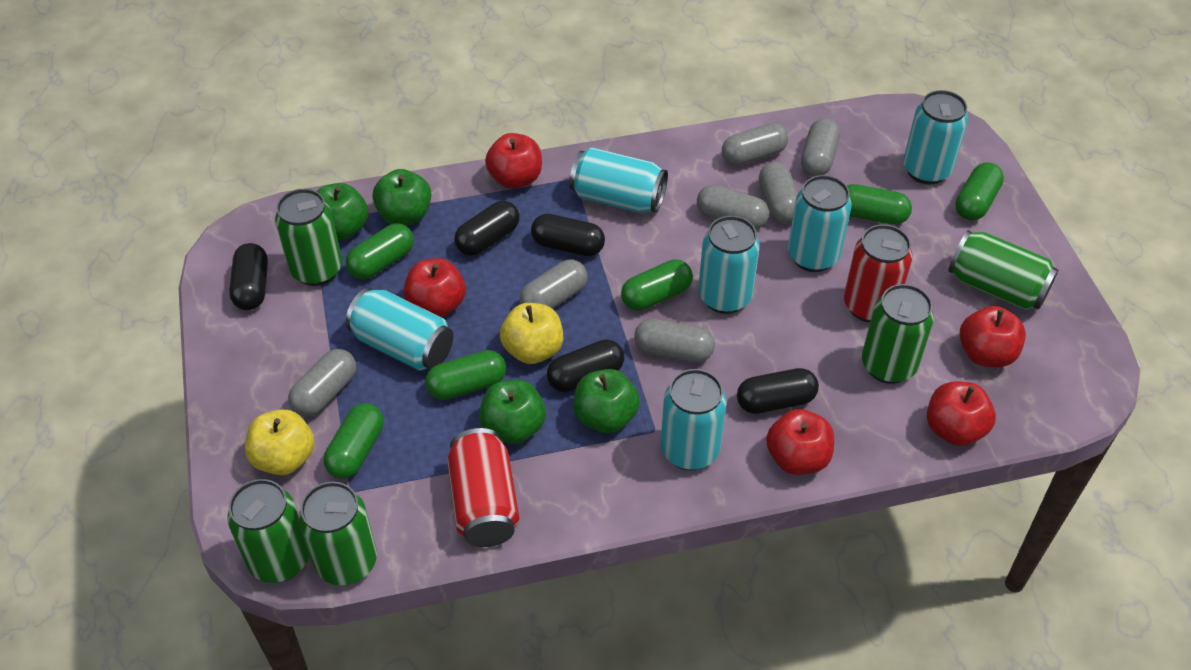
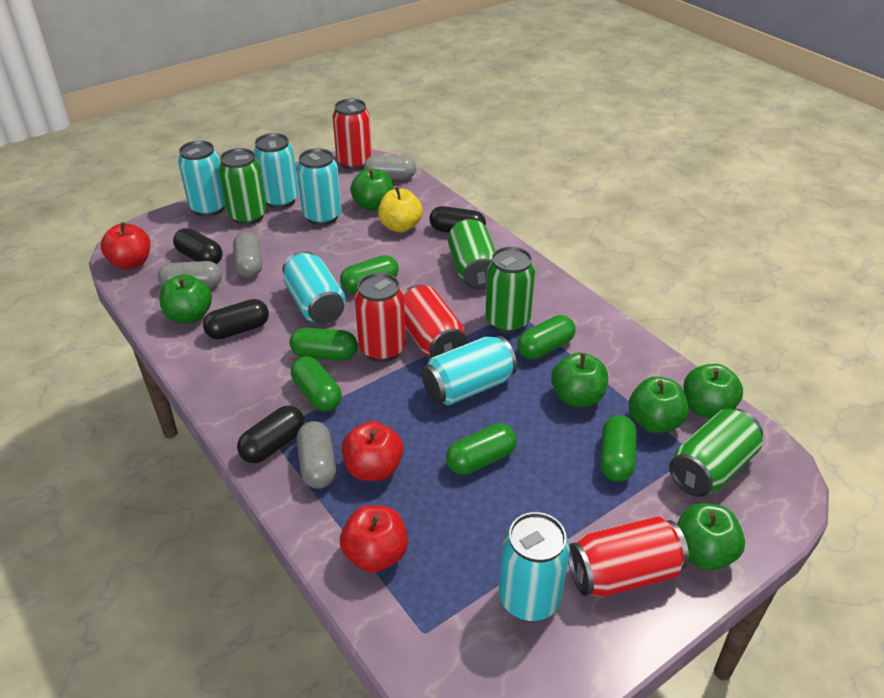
black capsule: [229,243,268,310] [454,201,520,256] [531,214,605,256] [547,339,624,392] [737,368,819,414] = 5 -> [173,228,223,264] [203,299,269,340] [237,405,305,463] [429,206,486,233] = 4
green apple: [317,183,368,240] [373,169,431,225] [479,380,546,444] [574,369,640,433] = 4 -> [159,274,212,324] [350,168,393,211] [551,352,608,407] [629,377,689,433] [677,503,745,570] [684,364,743,419] = 6
green can: [228,479,309,583] [275,189,342,286] [298,482,377,585] [862,284,934,384] [948,230,1058,310] = 5 -> [219,148,267,225] [448,219,496,290] [485,246,535,333] [669,409,763,497] = 4
grey capsule: [288,349,356,417] [519,259,588,309] [634,319,715,362] [697,185,769,229] [722,123,788,166] [759,162,798,223] [801,118,840,176] = 7 -> [158,261,222,288] [233,232,262,278] [297,421,336,489] [364,156,416,179] = 4
red apple: [403,258,466,317] [485,133,542,189] [766,409,834,475] [927,381,996,446] [960,306,1026,367] = 5 -> [101,222,150,270] [340,505,408,573] [342,421,404,481] = 3
red can: [447,428,519,547] [844,224,912,323] = 2 -> [332,99,372,170] [355,273,406,362] [403,285,467,358] [568,516,689,597] = 4
yellow apple: [245,409,314,475] [500,303,563,364] = 2 -> [378,187,423,233] = 1

